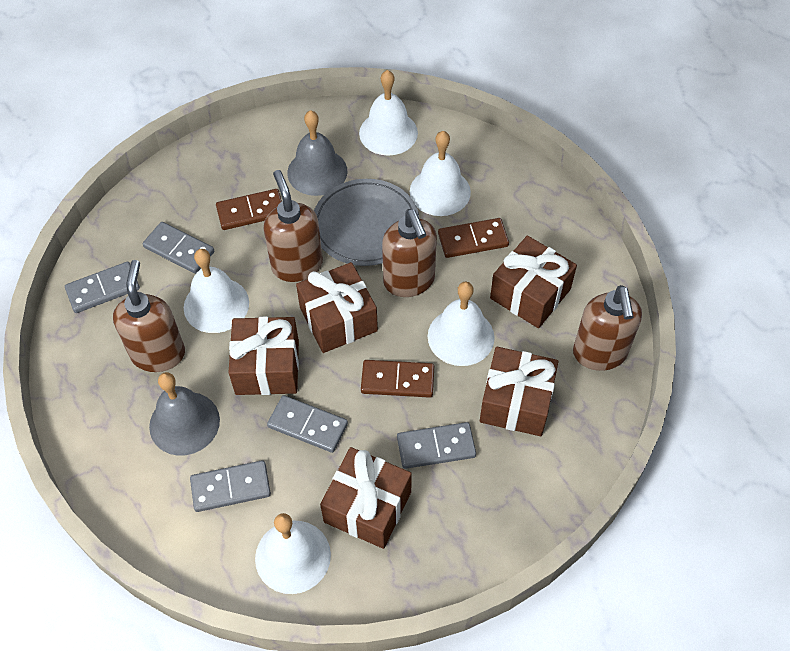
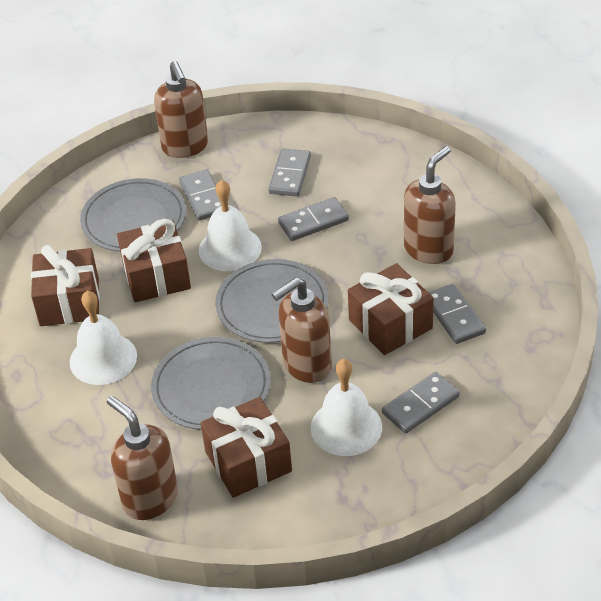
brown domino: [216,189,282,230] [361,360,434,398] [438,218,509,258] = 3 -> none = 0
brown gift: [228,316,299,395] [296,262,378,353] [320,447,412,549] [480,347,558,436] [490,235,577,328] = 5 -> [31,245,100,326] [117,219,191,302] [201,397,292,498] [348,263,434,355] = 4
grey bell: [149,372,220,456] [287,110,347,196] = 2 -> none = 0
grey plate: [314,179,419,266] = 1 -> [80,178,186,252] [151,337,271,430] [215,259,329,343] = 3
white bell: [184,249,249,333] [255,513,331,594] [359,70,418,155] [410,131,471,216] [428,282,495,366] = 5 -> [70,291,137,385] [199,180,262,271] [311,359,382,456] = 3

